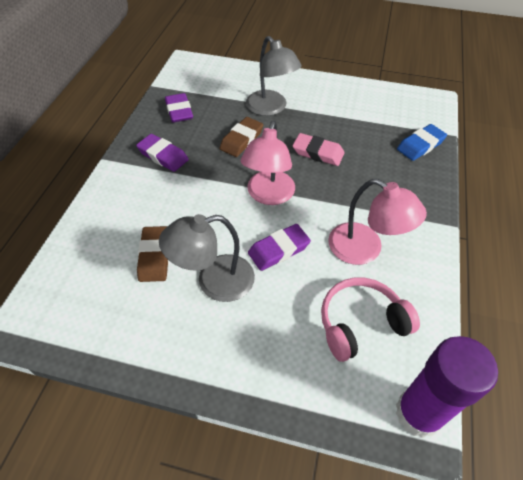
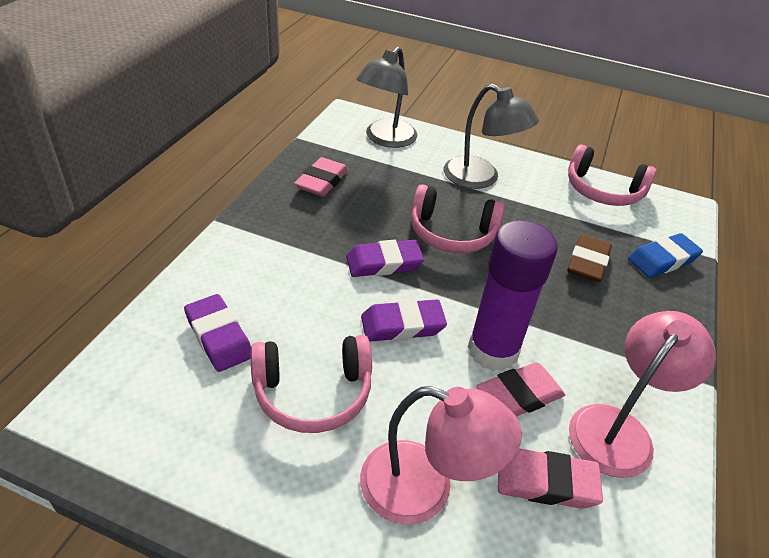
brown eraser: [137,226,169,282] [219,117,263,157] = 2 -> [567,234,612,282] = 1
pink eraser: [292,133,345,166] = 1 -> [294,157,349,197] [476,362,565,416] [498,448,603,509] = 3
pink headphones: [321,278,420,362] = 1 -> [251,335,372,433] [411,184,505,253] [568,145,657,206] = 3

